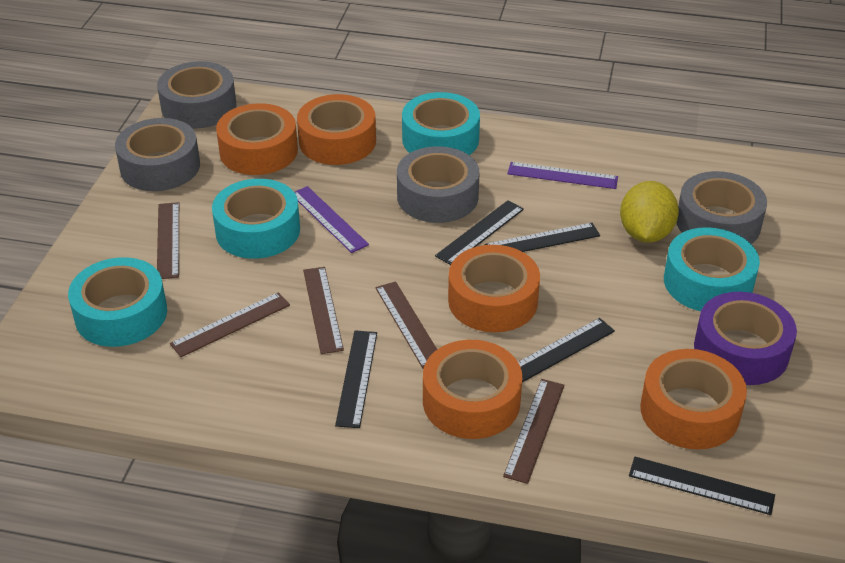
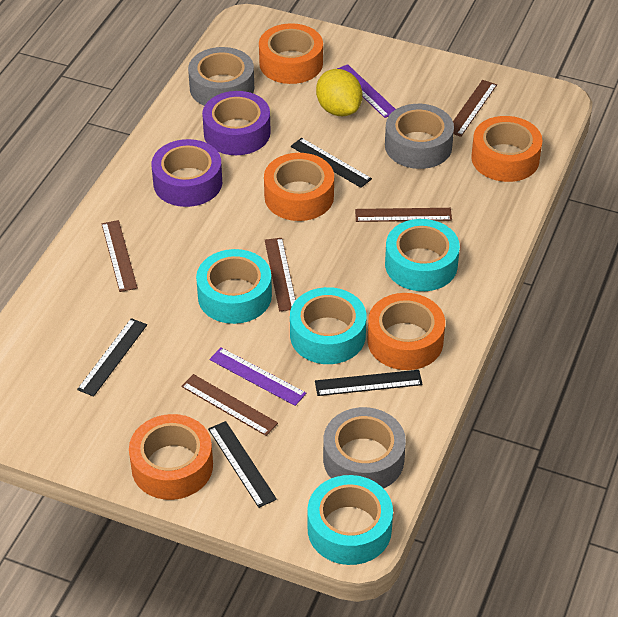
black ruler: [335,330,377,428] [435,200,524,265] [485,223,600,252] [518,318,615,382] [629,457,775,515] = 5 -> [77,318,147,397] [208,421,277,508] [291,138,372,188] [315,370,423,396] = 4
grey tape: [115,118,200,191] [157,61,236,129] [397,146,479,223] [677,171,767,244] = 4 -> [188,47,254,106] [323,407,406,489] [385,104,454,169] = 3
purple tape: [694,292,797,385] = 1 -> [152,139,222,207] [202,91,271,155] = 2

